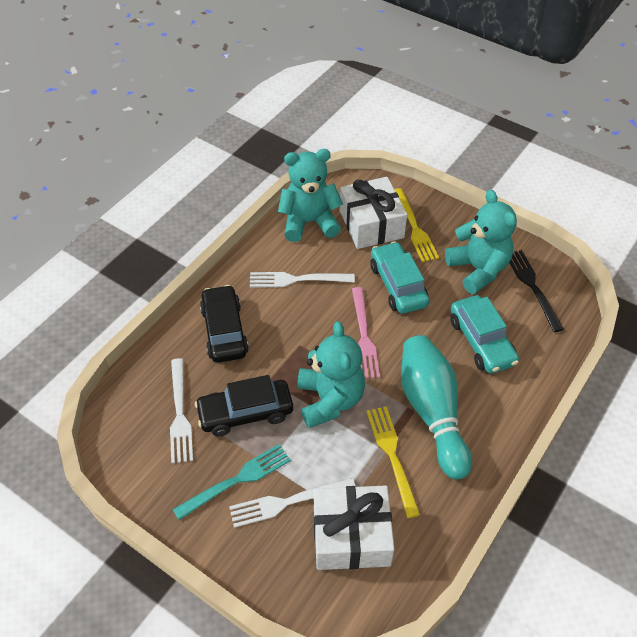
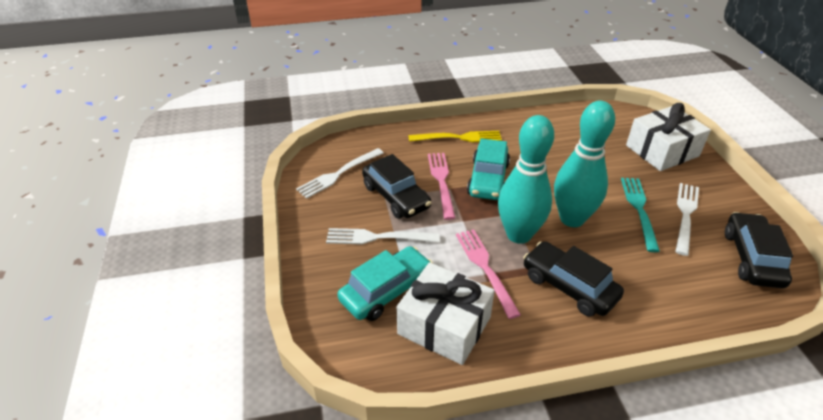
black car: [195,375,293,436] [200,285,249,363] = 2 -> [362,154,432,219] [523,241,624,317] [725,212,793,288] = 3
black fork: [509,250,564,332] = 1 -> none = 0
pink fork: [352,287,380,379] = 1 -> [428,153,455,220] [456,229,521,319] = 2
turquoise bowling pin: [401,335,472,479] = 1 -> [498,115,554,244] [554,101,615,227] = 2
turquoise teddy bear: [278,149,343,242] [297,321,365,428] [445,190,517,294] = 3 -> none = 0
yellow fork: [366,406,420,518] [394,188,439,262] = 2 -> [408,131,502,142] = 1

